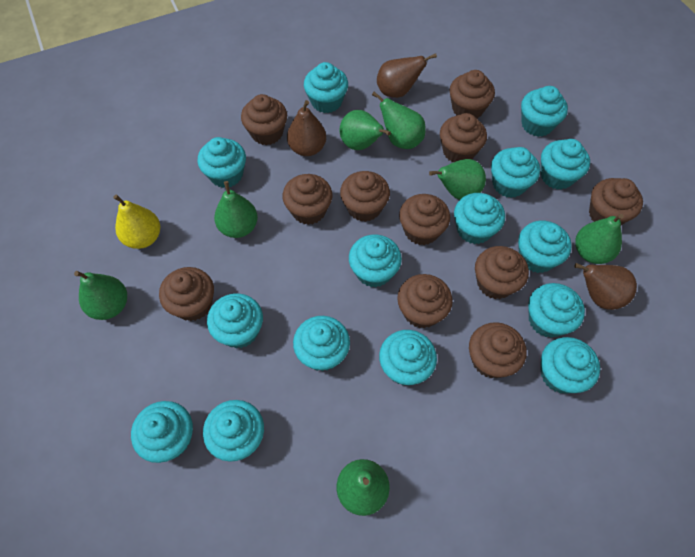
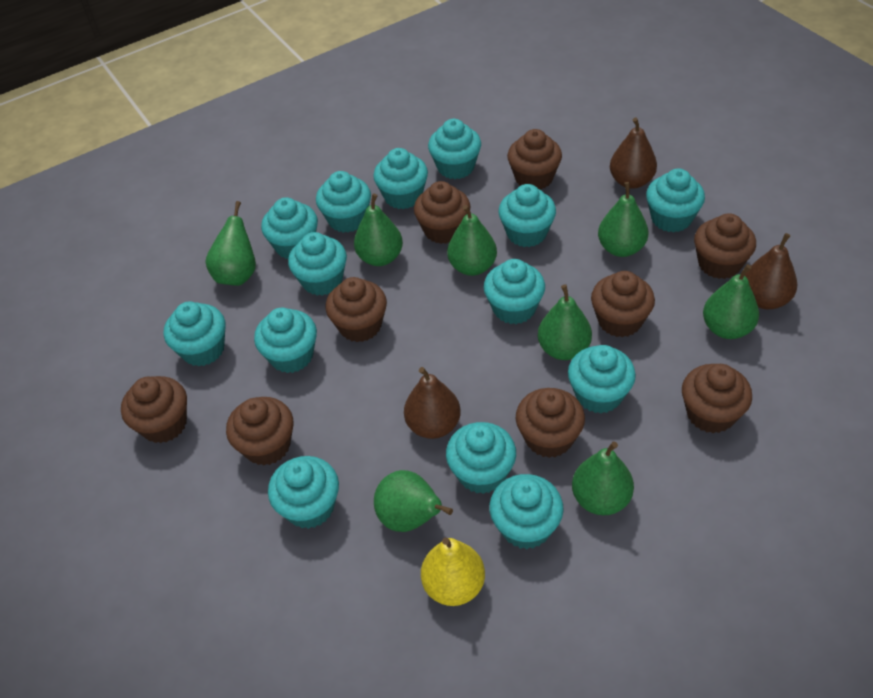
brown cupcake: [159,267,214,321] [241,94,287,145] [282,174,332,225] [340,171,390,222] [397,274,453,328] [399,194,450,245] [440,113,487,162] [450,70,495,119] [469,322,527,378] [475,246,529,299] [589,178,643,225] = 11 -> [121,376,187,443] [226,397,293,466] [325,277,387,342] [414,181,470,244] [507,129,562,190] [516,388,585,458] [591,271,655,337] [682,364,752,433] [694,213,756,279] = 9
green pear: [74,271,127,320] [214,181,258,238] [337,459,390,516] [340,110,391,150] [372,92,426,149] [429,159,486,200] [575,214,624,264] = 7 -> [205,201,256,286] [354,194,403,266] [374,470,453,532] [447,205,497,276] [538,284,592,360] [572,442,634,515] [598,182,648,257] [703,264,759,339] = 8
turquoise cupcake: [131,401,193,463] [198,137,246,188] [203,400,264,462] [207,293,263,348] [293,316,350,371] [304,62,348,113] [349,234,402,287] [379,330,437,386] [454,193,505,244] [491,147,540,198] [518,221,572,273] [521,86,568,137] [528,283,585,338] [541,139,590,190] [541,337,600,394] = 15 -> [164,302,225,367] [254,308,317,373] [261,197,318,259] [268,456,339,529] [288,232,347,296] [316,171,371,233] [373,148,428,209] [428,119,481,179] [446,422,516,494] [483,259,545,324] [489,474,564,549] [498,184,556,247] [568,345,636,413] [646,168,705,232] = 14

